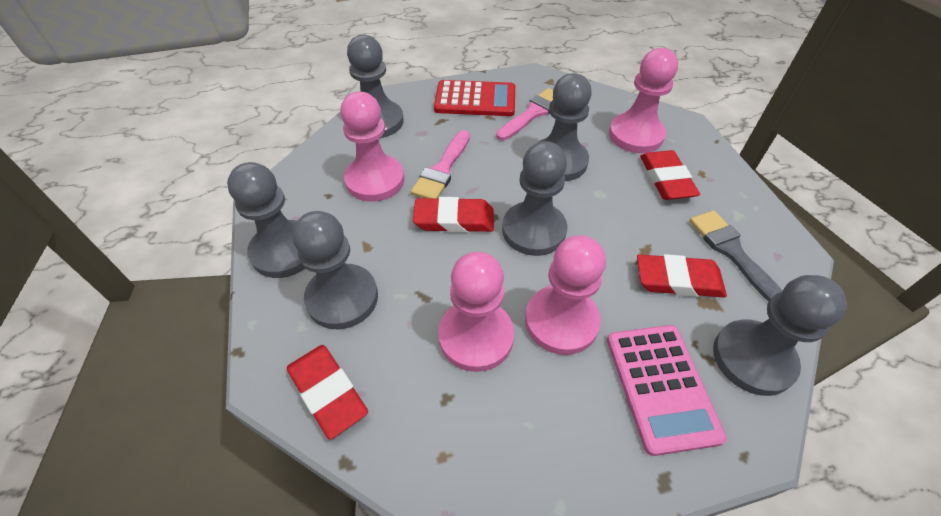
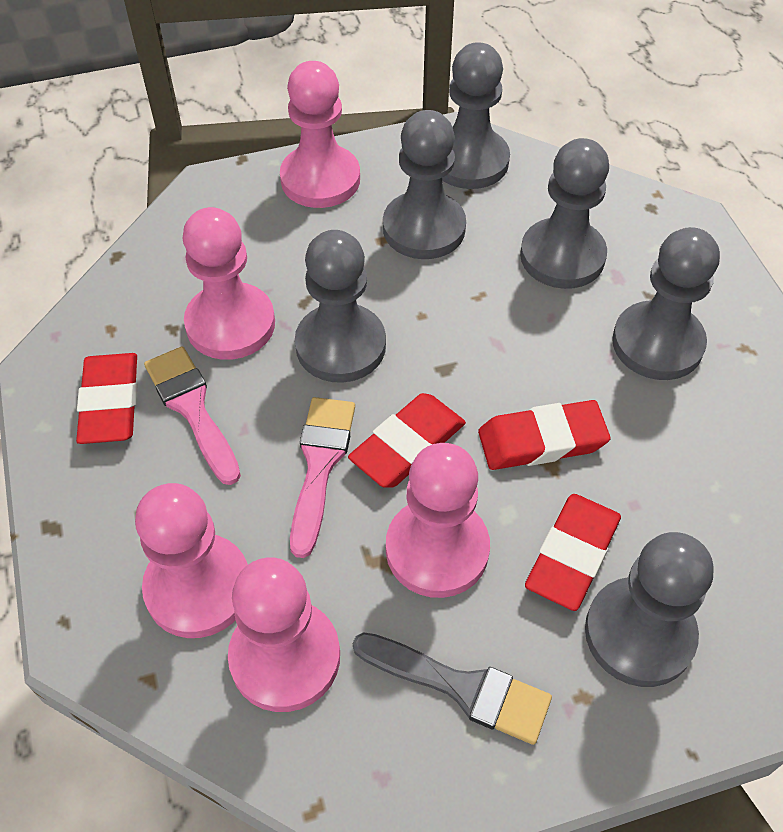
pink calculator: [607,325,727,456] = 1 -> none = 0
pink pawn: [340,92,405,202] [438,252,514,372] [525,235,606,355] [609,48,678,153] = 4 -> [135,483,248,638] [183,207,275,360] [228,557,340,712] [280,61,360,208] [386,443,490,598] = 5
red calculator: [434,80,515,116] = 1 -> none = 0

